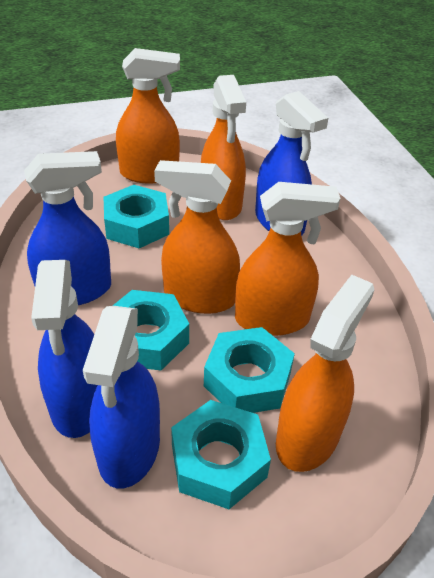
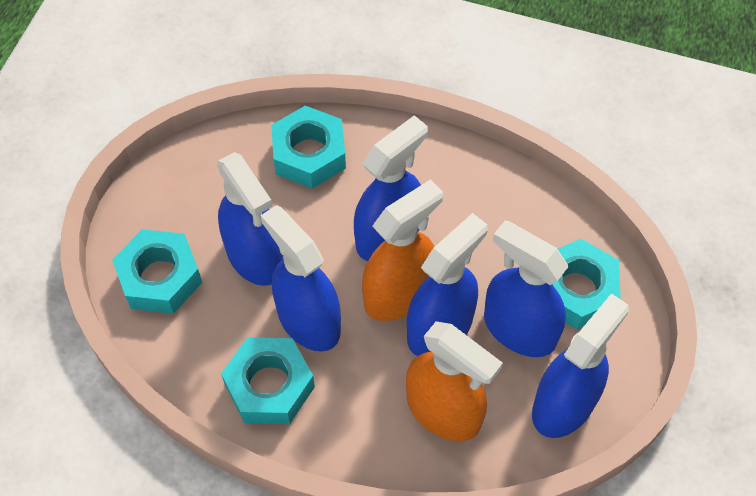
blue spray bottle: [24,151,111,305] [31,260,98,438] [83,306,160,489] [255,91,328,236] = 4 -> [217,152,283,286] [261,205,341,351] [354,115,428,261] [407,213,488,356] [484,220,568,357] [532,293,629,438] = 6
orange spray bottle: [116,48,180,184] [154,160,240,314] [201,75,246,220] [235,182,340,336] [276,275,374,472] = 5 -> [362,179,443,321] [406,321,503,441] = 2

